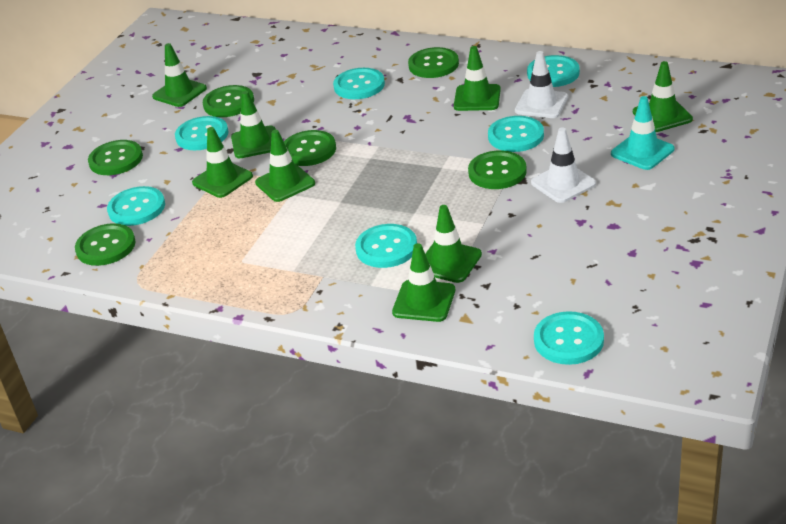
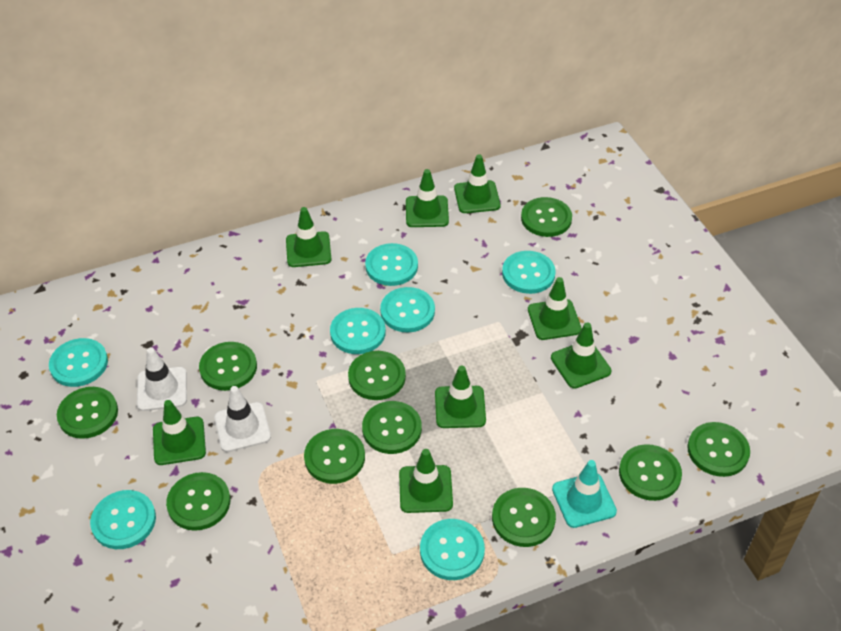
green button: [75,223,135,266] [88,140,143,175] [203,85,254,117] [284,130,336,166] [408,47,459,78] [468,151,527,189] = 6 -> [57,387,118,439] [166,472,230,531] [199,342,257,391] [304,429,365,484] [348,351,406,400] [362,401,422,454] [492,488,556,547] [521,197,572,237] [619,444,682,501] [687,422,750,477] = 10

